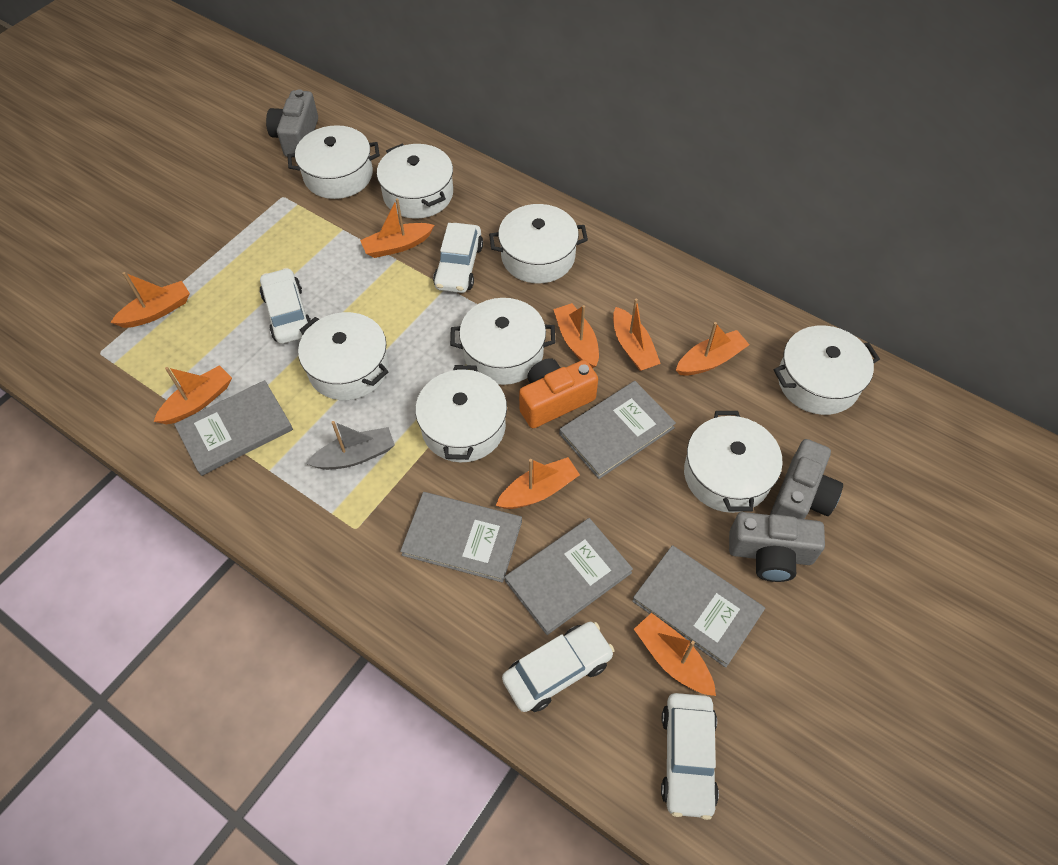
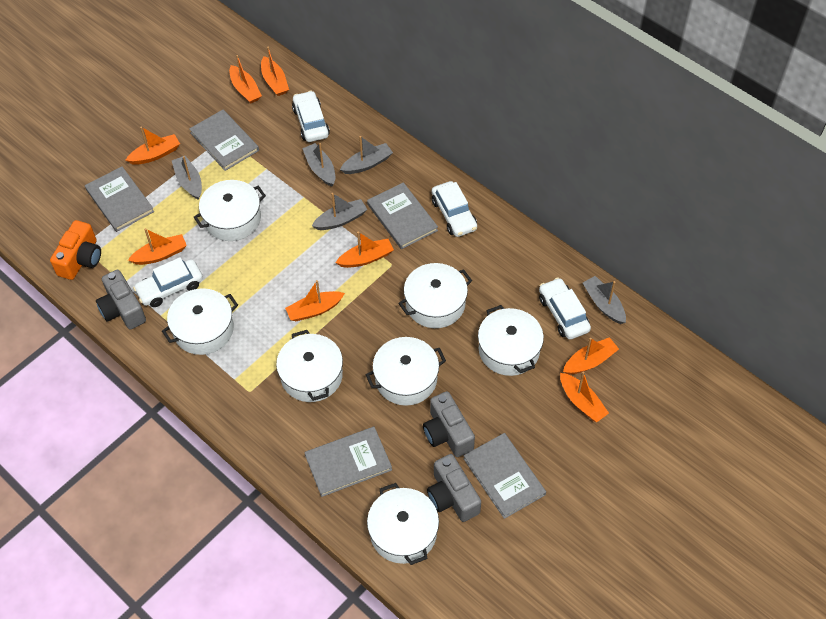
grey boat: [306,421,395,470] = 1 -> [172,156,202,200] [302,143,335,187] [312,193,368,230] [340,136,393,174] [583,276,626,324] = 5
white pot: [287,125,380,199] [298,312,389,400] [377,143,453,219] [415,365,507,462] [450,298,556,385] [489,204,588,283] [684,411,783,513] [774,325,880,415] = 8 -> [162,288,238,355] [194,180,266,241] [276,330,343,402] [366,337,446,406] [367,483,439,565] [398,263,472,328] [478,305,544,376] = 7

